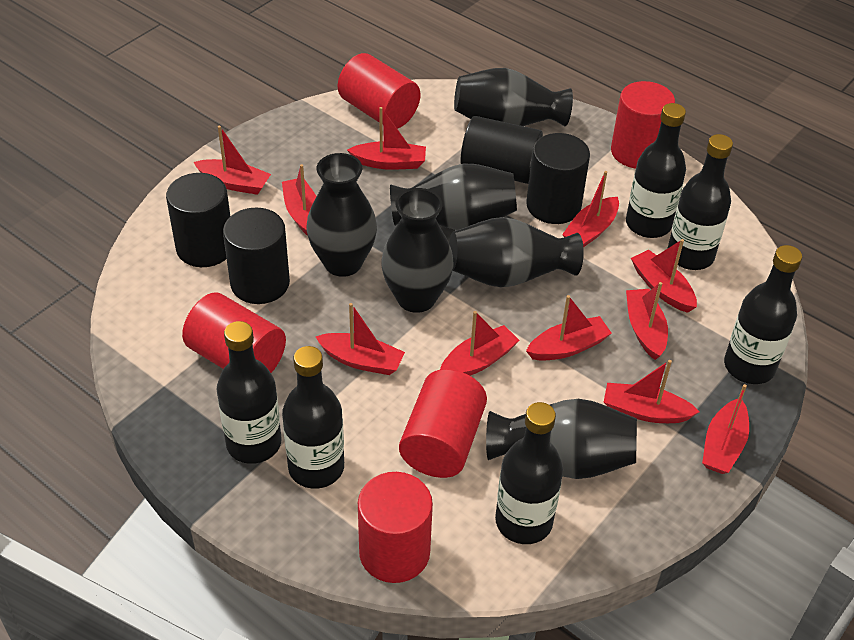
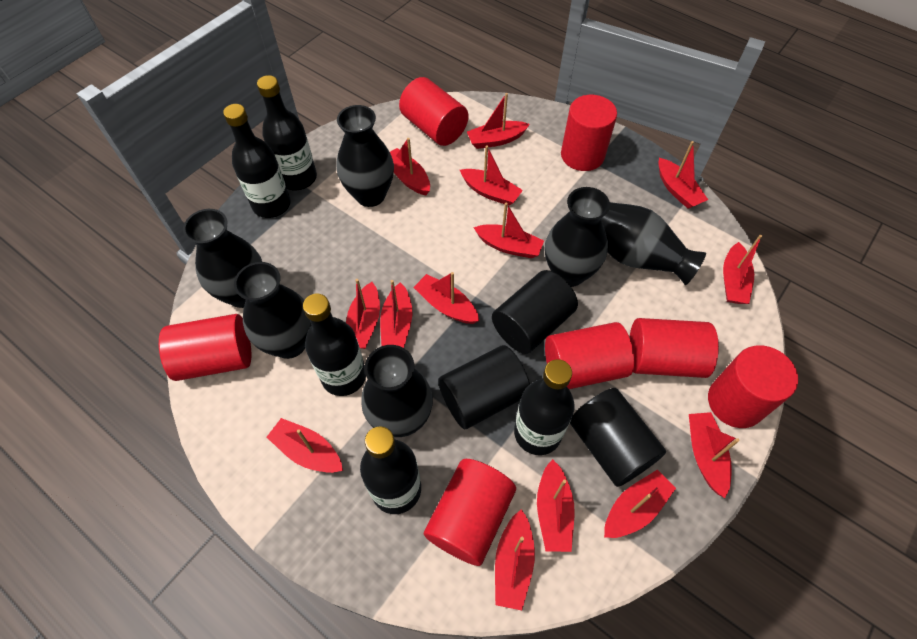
black bottle: [217,321,281,464] [282,346,344,489] [495,402,563,544] [626,103,686,238] [667,134,733,270] [724,245,802,384] = 6 -> [223,104,291,218] [257,75,317,190] [303,294,366,396] [360,426,421,514] [514,359,574,455] = 5
black cylinder: [166,173,230,267] [223,208,290,304] [460,116,543,184] [526,133,590,224] = 4 -> [438,345,530,429] [492,270,578,354] [570,388,666,487] = 3
red boat: [193,126,271,195] [282,164,317,236] [316,303,405,375] [347,107,426,170] [440,311,520,376] [526,295,612,361] [562,171,619,247] [604,360,700,423] [626,282,668,360] [631,239,697,313] [702,384,749,474] = 11 -> [267,418,343,473] [346,279,380,349] [380,280,412,348] [390,138,430,195] [413,272,479,324] [460,146,523,206] [467,93,530,149] [473,203,544,258] [495,509,535,610] [537,459,575,552] [604,469,676,538] [658,141,708,209] [689,412,739,498] [723,235,762,304] = 14
red cylinder: [182,293,286,373] [338,53,420,129] [358,472,433,583] [399,369,487,478] [611,81,675,168] = 5 -> [159,314,252,381] [399,77,469,146] [424,459,516,566] [545,322,634,389] [561,95,617,171] [629,318,719,378] [708,345,798,428] = 7

